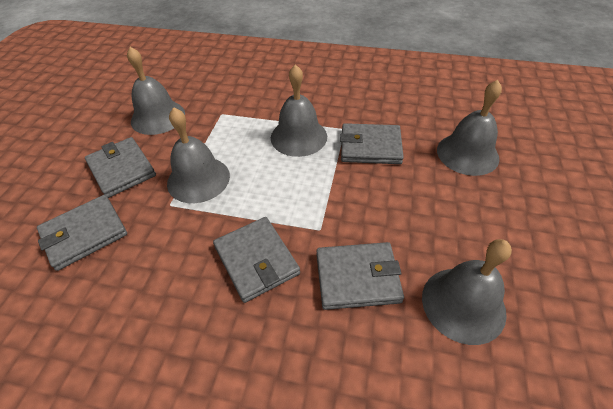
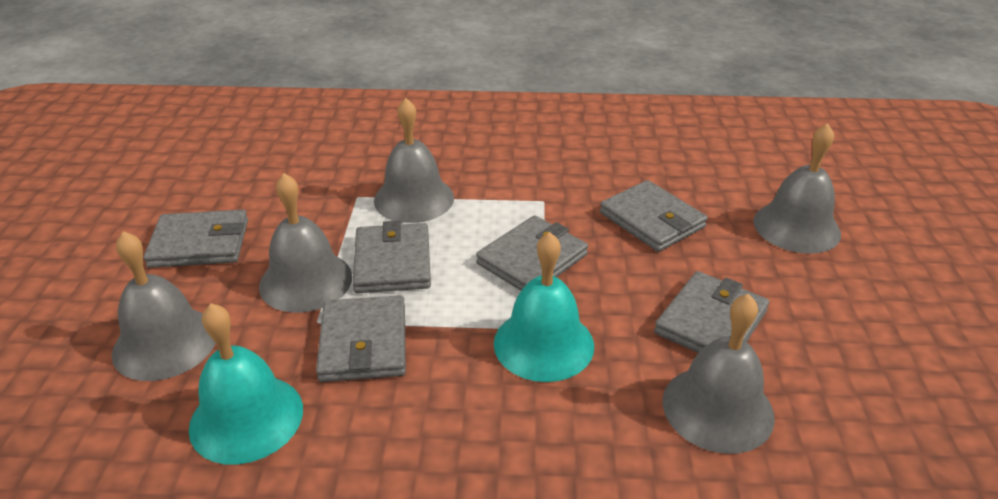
grey wallet: [37,195,127,271] [85,137,156,198] [213,217,300,303] [316,242,404,310] [340,123,404,164] = 5 -> [144,210,248,268] [316,295,406,382] [352,221,431,293] [476,215,588,291] [600,180,708,252] [654,271,769,353] = 6
turquoise bell: none = 0 -> [189,303,303,465] [494,232,594,382] = 2

